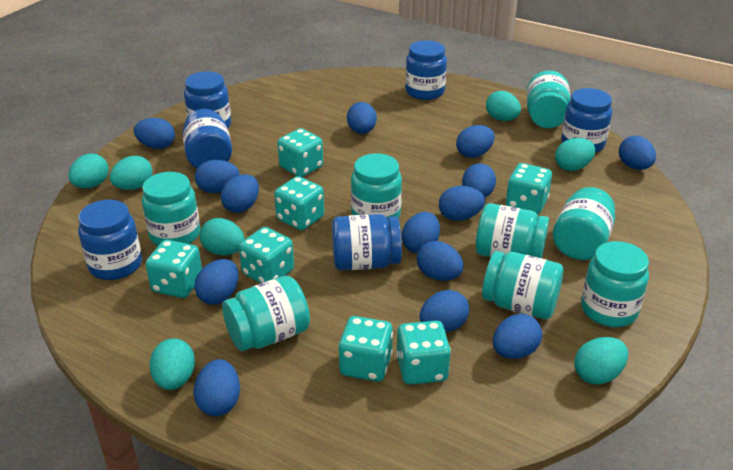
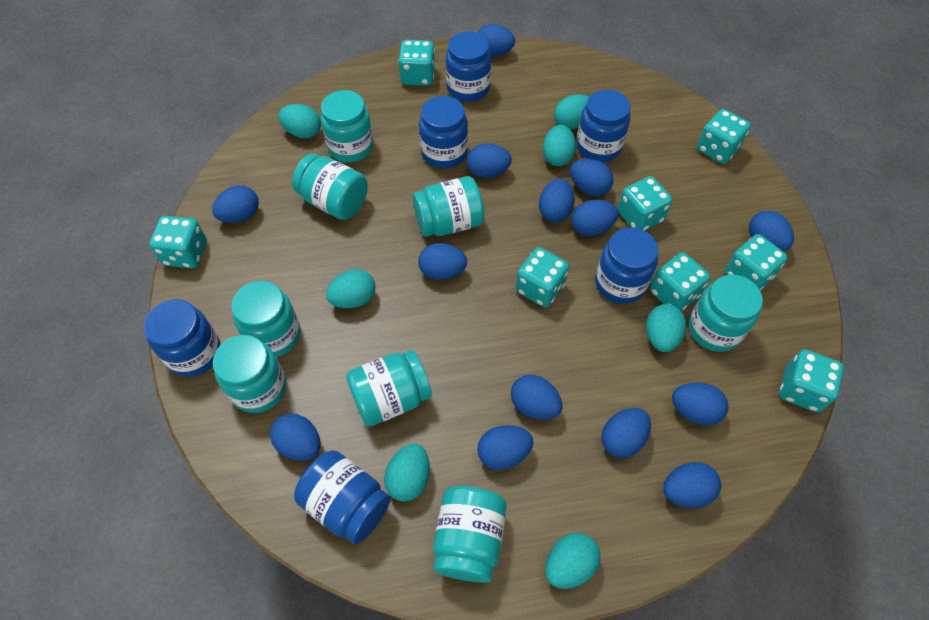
turquoise dice: [146,240,202,298] [239,227,294,283] [274,176,324,230] [278,128,323,177] [338,316,393,382] [396,321,451,385] [506,163,552,214] = 7 -> [149,216,207,268] [398,40,435,86] [516,247,569,308] [618,176,673,231] [650,252,710,311] [697,109,751,164] [724,234,787,291] [779,349,844,412] = 8

